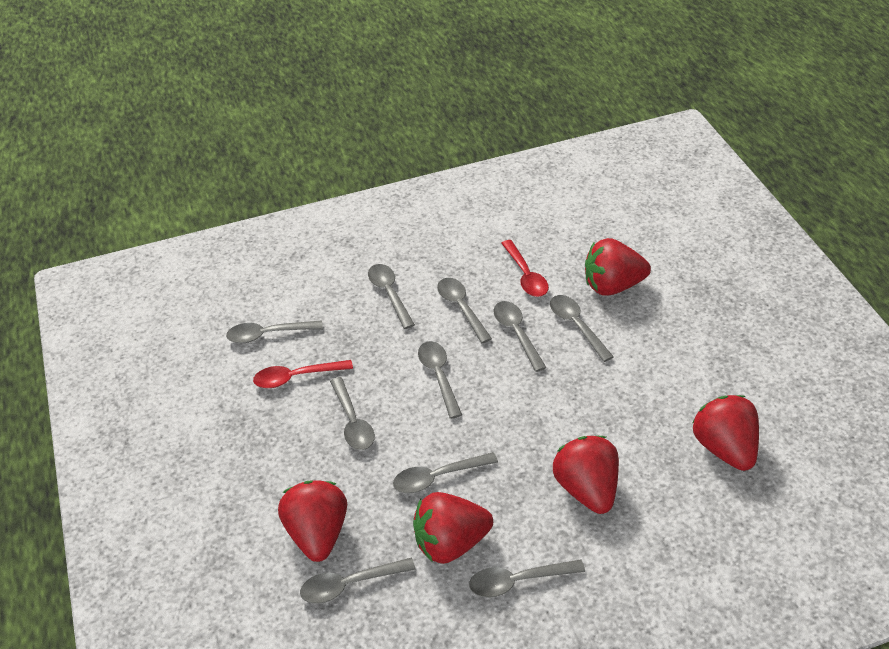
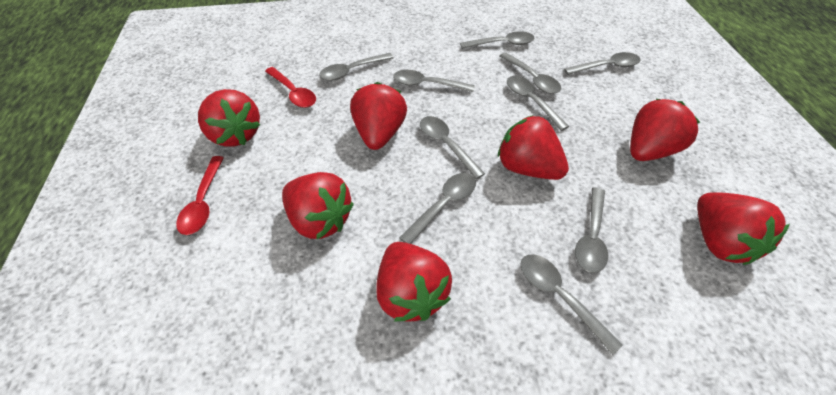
red strawberry: [278,480,347,562] [413,492,493,564] [553,436,619,514] [585,238,651,296] [693,395,759,471] = 5 -> [198,89,260,147] [282,172,354,240] [350,82,407,150] [377,242,452,322] [498,115,569,180] [630,99,700,161] [697,192,790,265] = 7

